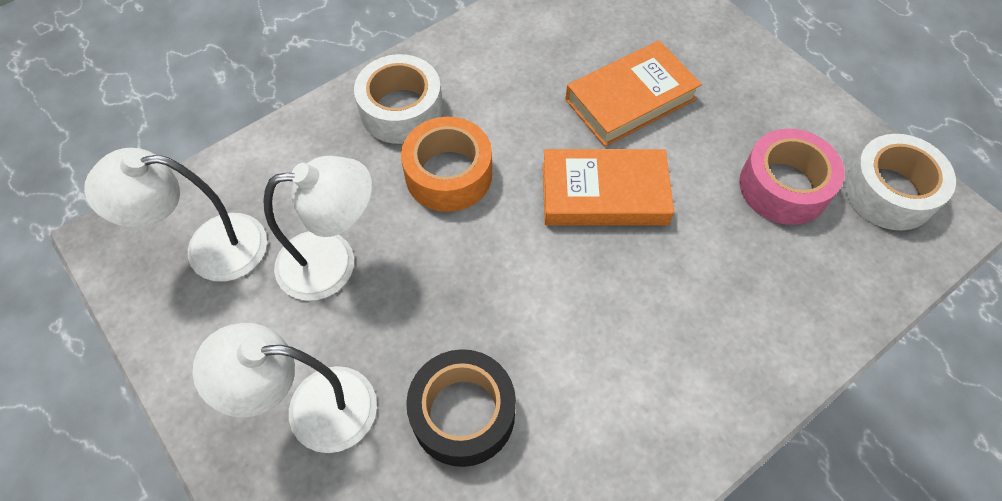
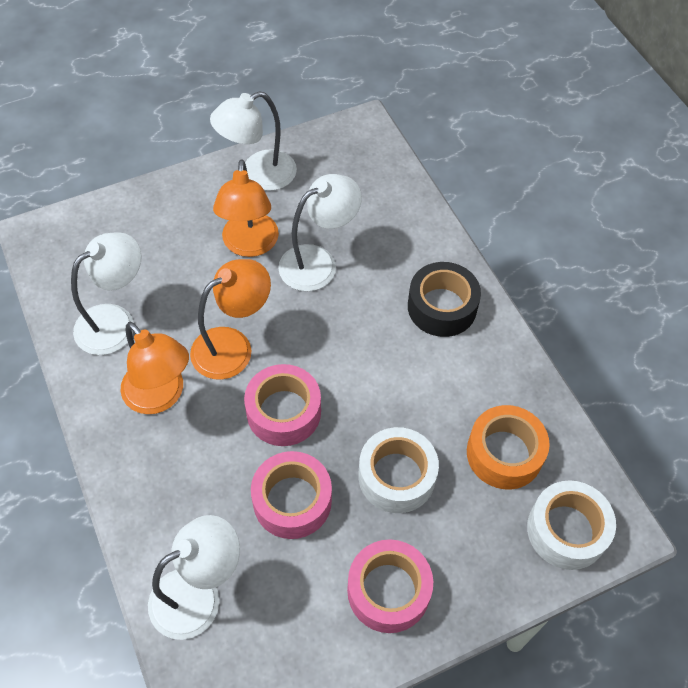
orange book: [543,149,674,226] [565,40,702,147] = 2 -> none = 0
orange lamp: none = 0 -> [121,322,189,414] [190,259,271,380] [213,159,279,257] = 3
pink tape: [739,128,845,225] = 1 -> [244,364,321,446] [251,451,332,539] [347,539,433,633] = 3
white lamp: [84,148,267,282] [192,323,377,453] [263,156,372,301] = 3 -> [71,232,141,355] [148,515,240,640] [210,91,297,191] [278,174,362,291] = 4

